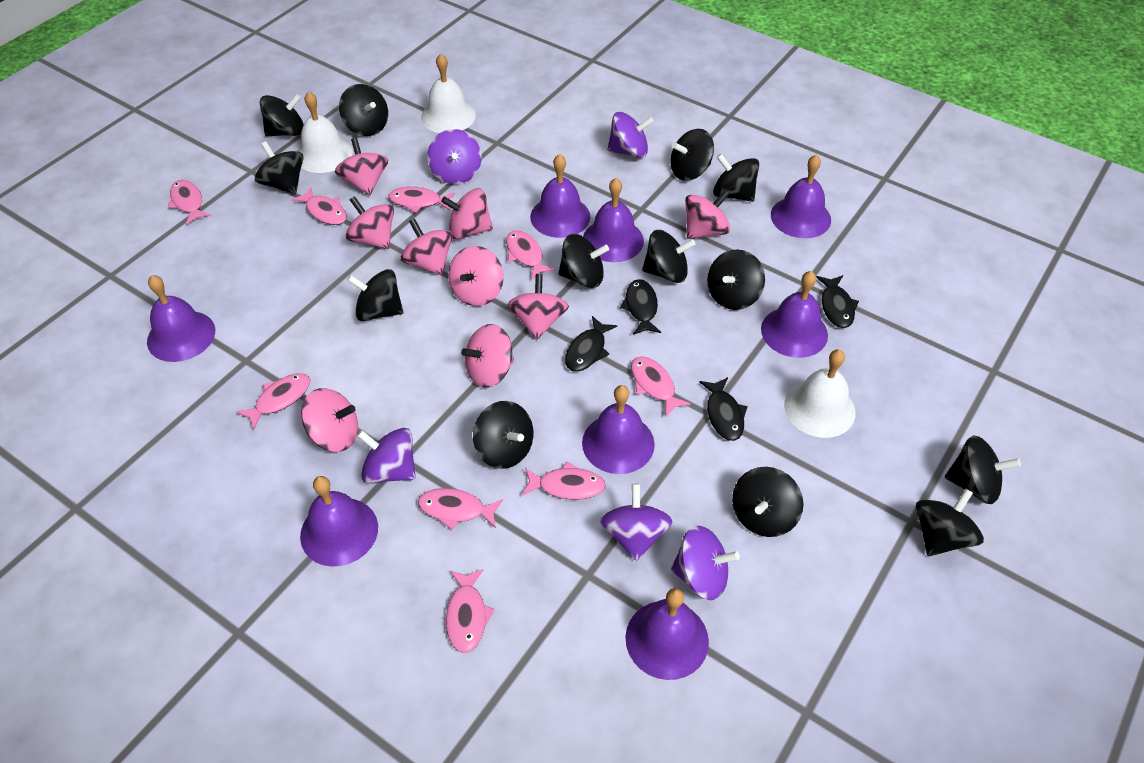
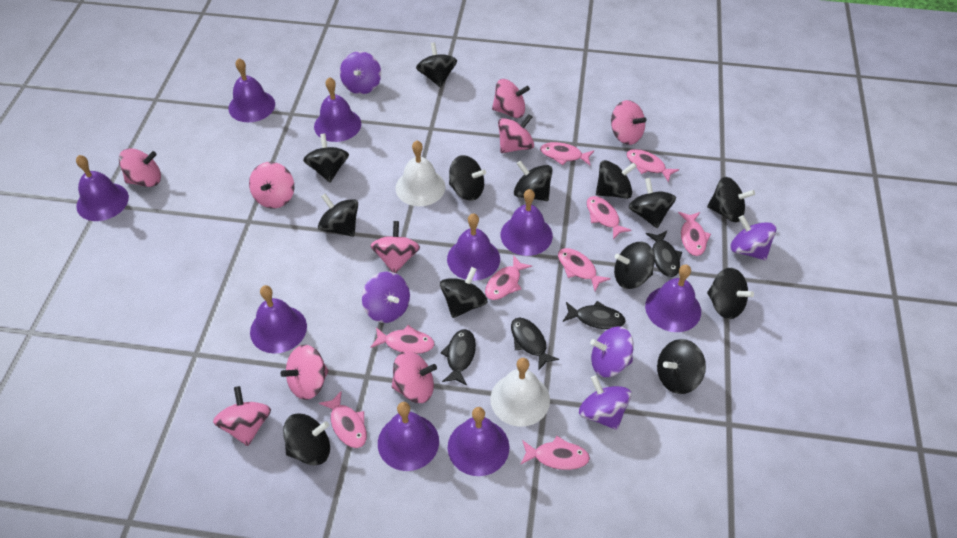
purple bell: [147,275,215,362] [300,476,378,567] [530,154,590,238] [582,385,655,474] [583,178,644,262] [625,588,709,680] [761,271,828,358] [771,155,831,238] = 8 -> [76,155,129,221] [228,58,275,122] [250,285,307,354] [314,77,361,142] [378,402,439,471] [447,213,500,281] [448,407,509,476] [501,189,553,256] [645,264,701,332] = 9
white bell: [297,91,353,173] [421,54,476,133] [784,349,856,438] = 3 -> [395,141,446,206] [490,358,550,427] = 2

